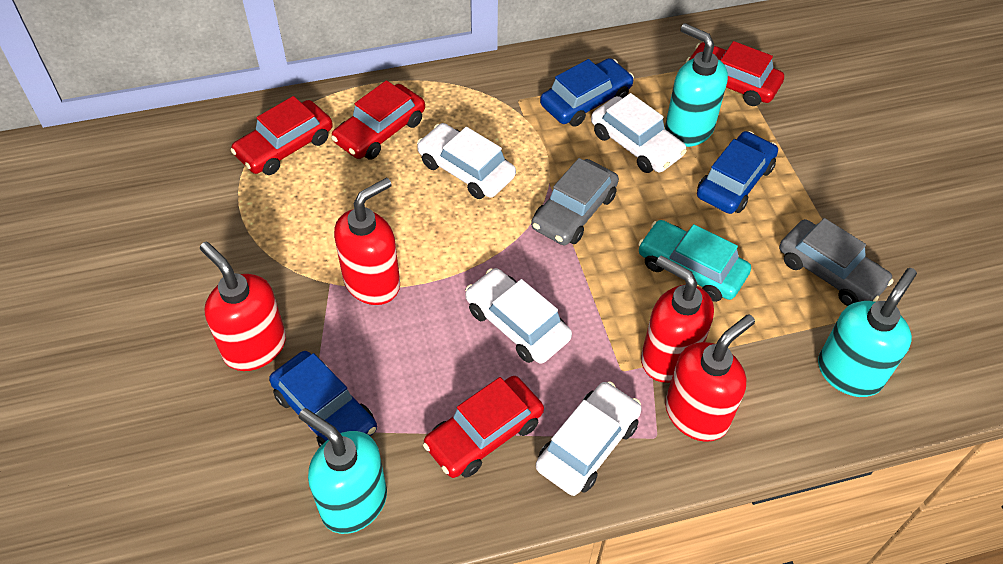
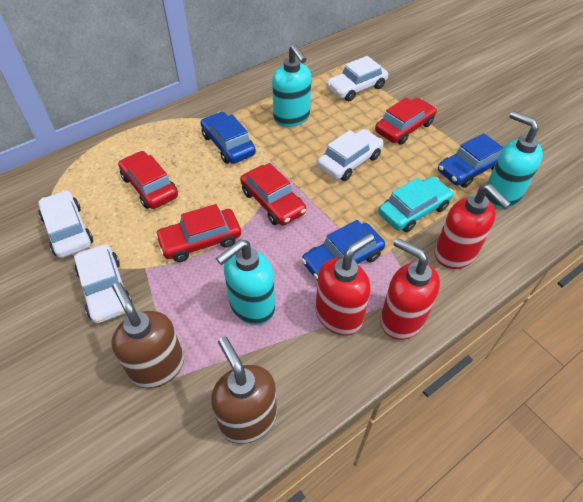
brown soap dispenser: none = 0 -> [111,282,184,389] [211,336,277,444] = 2
grey car: [531,158,619,245] [779,218,894,306] = 2 -> none = 0
red soap dispenser: [200,242,286,371] [334,178,400,305] [641,255,714,383] [665,314,755,442] = 4 -> [315,233,374,336] [380,238,440,340] [435,184,511,269] = 3

